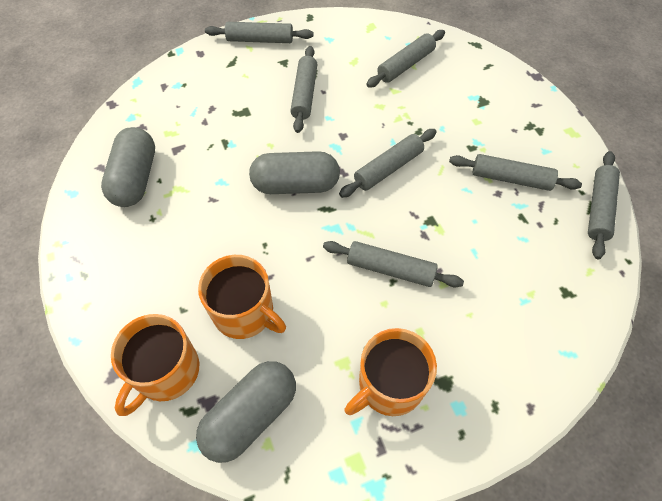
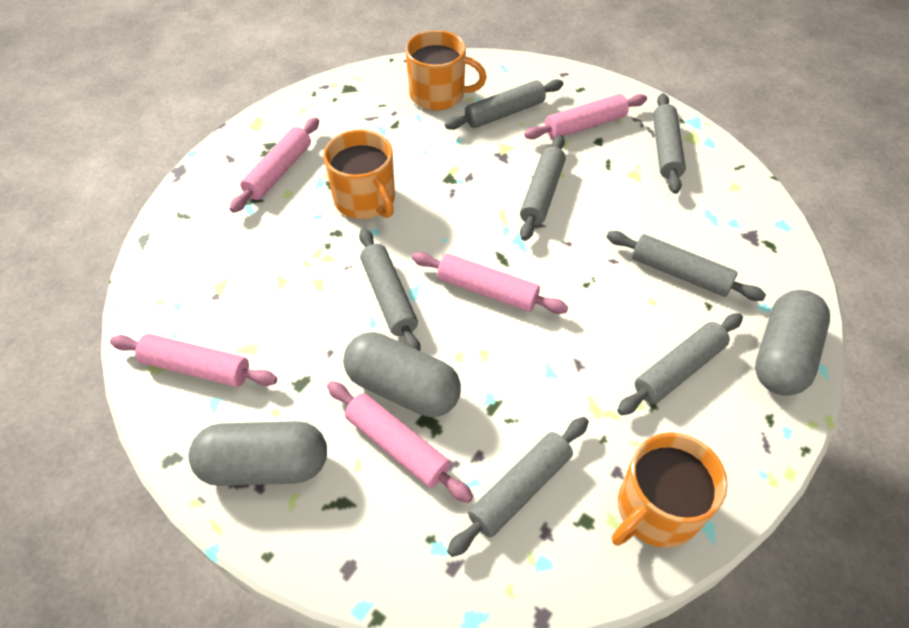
pink rolling pin: none = 0 -> [110,334,277,387] [230,117,319,213] [327,381,473,503] [412,252,568,314] [524,94,647,139] = 5

